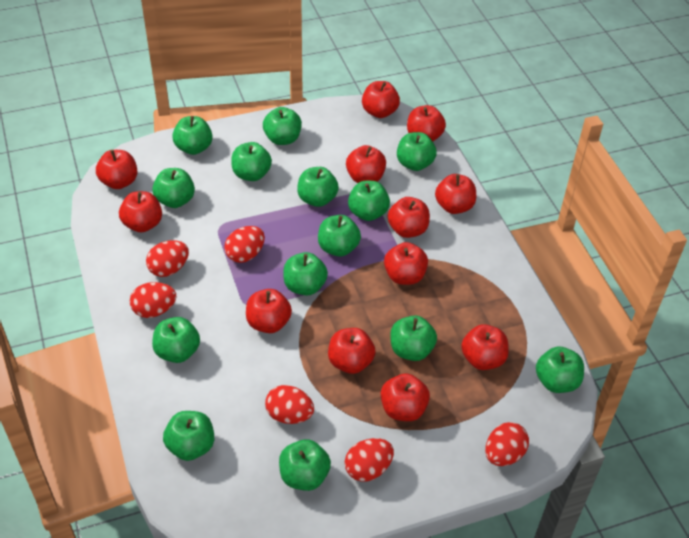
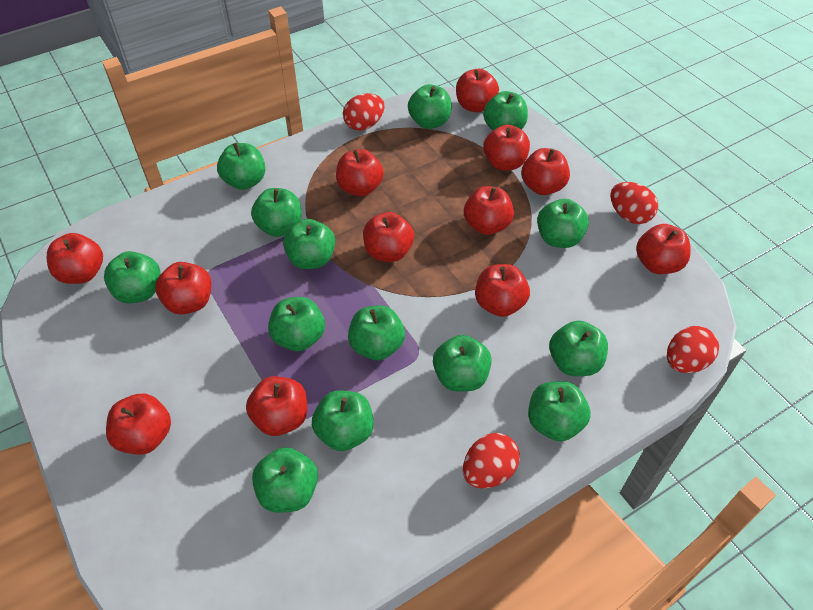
red egg: [130,282,176,318] [146,240,189,277] [224,226,265,263] [265,385,314,424] [345,438,394,482] [485,422,529,466] = 6 -> [343,93,385,131] [463,433,520,488] [610,182,658,224] [667,326,719,373] = 4

